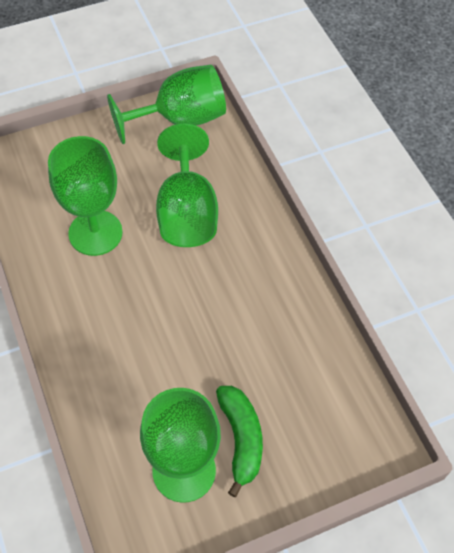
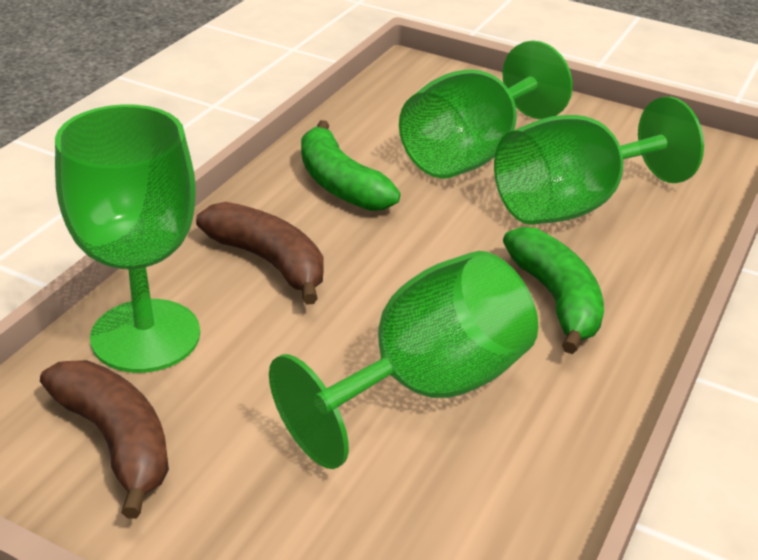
brown banana: none = 0 -> [40,360,169,519] [196,202,324,305] = 2
green banana: [216,386,263,497] = 1 -> [301,120,400,211] [503,227,604,354] = 2

